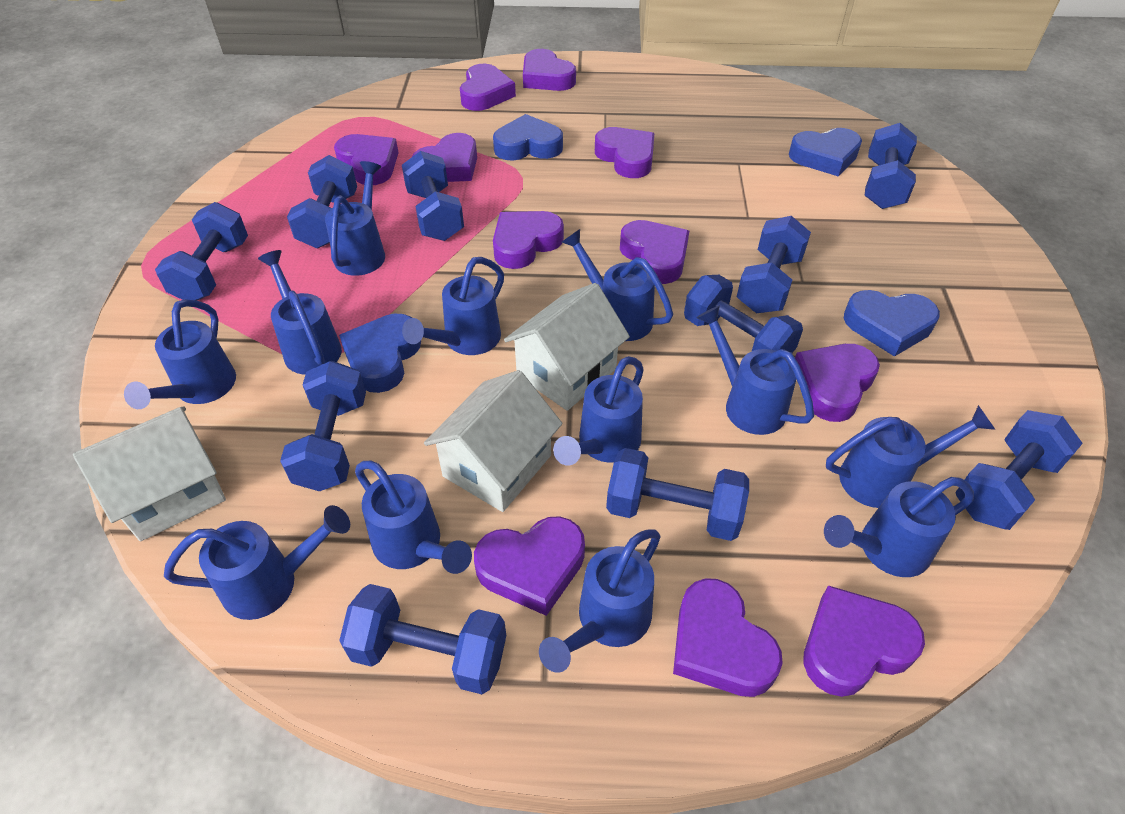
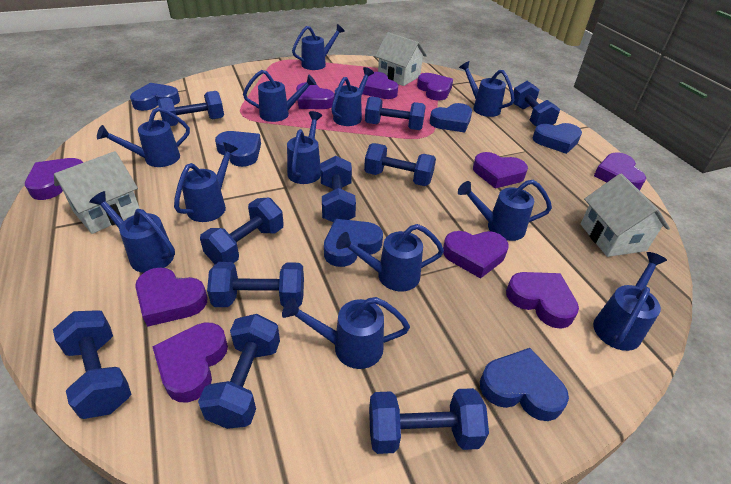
blue heart: [339,313,421,393] [493,114,563,161] [789,128,862,176] [844,290,940,357] = 4 -> [130,83,180,111] [215,131,261,167] [324,219,383,267] [430,103,472,132] [480,348,569,421] [533,123,582,154] = 6
purple heart: [334,134,398,185] [412,133,477,182] [460,64,516,111] [474,516,585,616] [493,211,564,269] [523,49,576,91] [595,127,654,178] [620,220,689,284] [673,578,783,697] [795,344,880,422] [804,585,925,697] = 11 -> [25,158,83,200] [135,267,207,327] [152,323,228,403] [296,82,335,109] [362,72,398,99] [417,73,453,101] [443,231,509,279] [473,152,528,188] [506,272,579,329] [594,152,646,191] = 10

